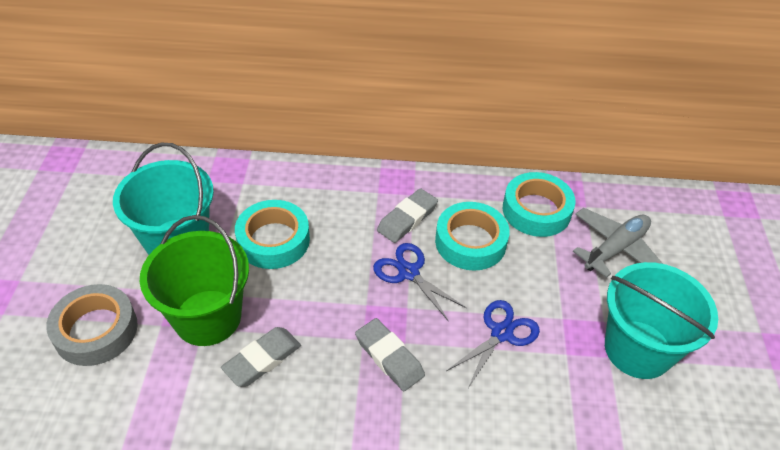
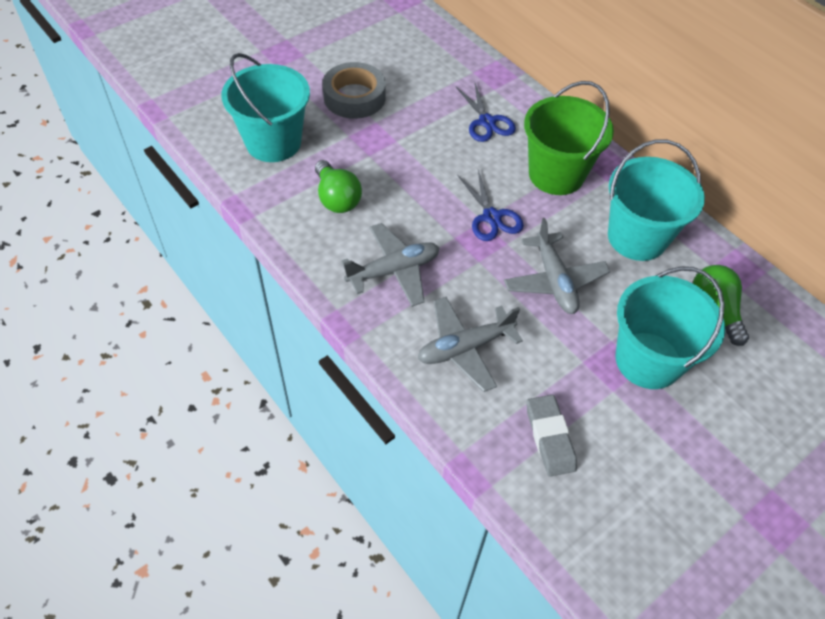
green light bulb: none = 0 -> [315,160,362,213] [692,265,749,346] = 2
grey eraser: [221,327,301,387] [355,318,425,391] [377,188,438,243] = 3 -> [526,395,577,477] = 1
grey plane: [573,208,663,278] = 1 -> [341,223,439,307] [418,297,523,392] [504,218,610,314] = 3
turquoise bucket: [113,143,214,255] [605,262,718,379] = 2 -> [221,53,310,162] [608,139,705,261] [615,266,725,389] = 3
turquoise tape: [235,200,310,269] [435,202,510,271] [503,172,576,237] = 3 -> none = 0

